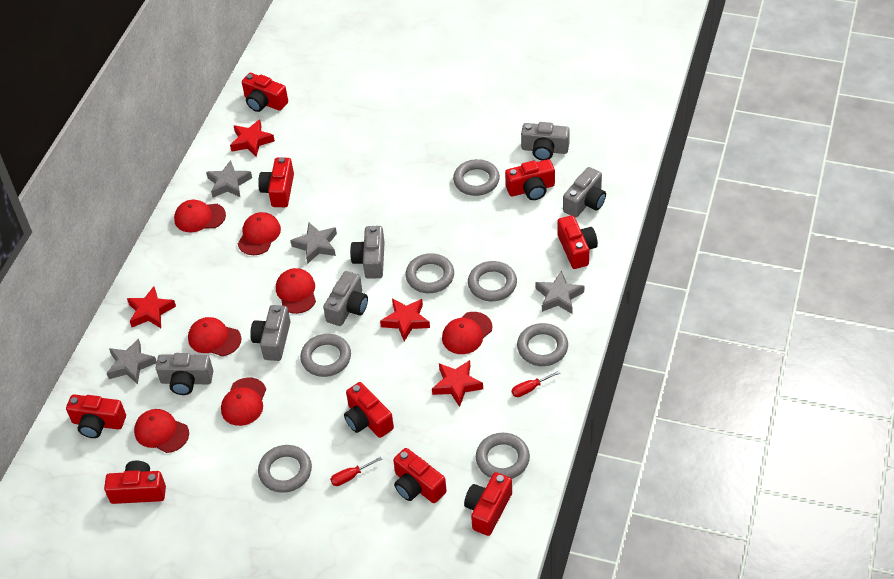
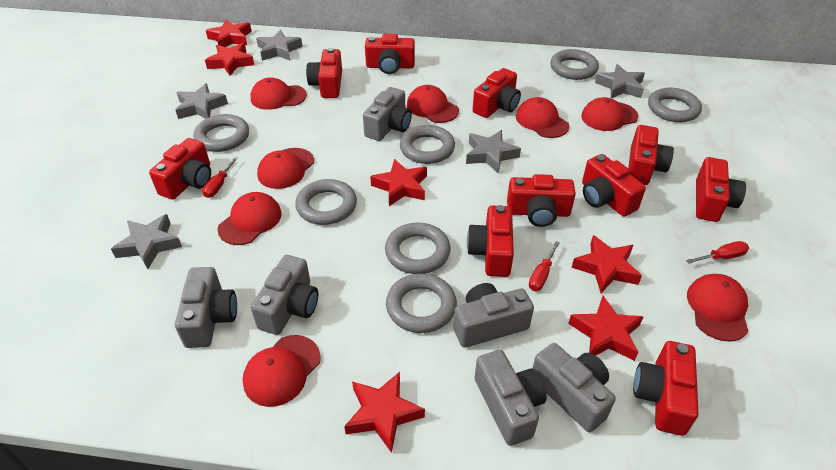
grey star: [107,338,157,385] [206,160,252,198] [290,222,337,264] [535,271,584,314] = 4 -> [111,214,182,269] [176,84,228,119] [256,30,303,61] [466,130,521,173] [595,64,645,99] = 5
red camera: [66,394,126,438] [104,460,166,504] [242,73,288,112] [258,157,294,207] [344,382,394,438] [393,448,447,503] [464,472,512,536] [505,159,555,200] [558,215,598,269] = 9 -> [149,138,211,200] [306,48,342,98] [365,34,415,74] [467,205,514,277] [473,68,521,118] [507,174,576,227] [582,154,646,217] [628,125,674,185] [633,341,698,436] [696,157,746,222] = 10
red cap: [134,409,189,453] [174,200,226,232] [188,317,241,356] [221,377,266,426] [238,212,281,255] [276,268,316,314] [442,312,492,354] = 7 -> [217,192,282,245] [243,335,321,407] [250,77,307,110] [257,148,314,189] [407,85,459,123] [516,97,569,138] [581,97,638,131] [687,274,748,342] = 8
red screwdriver: [330,457,382,486] [512,371,560,397] = 2 -> [202,157,238,198] [529,241,560,291] [686,241,749,263] = 3
red star: [127,286,176,328] [230,119,275,157] [380,298,430,341] [432,360,483,407] = 4 -> [205,43,254,76] [206,20,252,47] [344,372,425,453] [370,159,427,206] [568,296,643,361] [571,235,642,293] = 6

